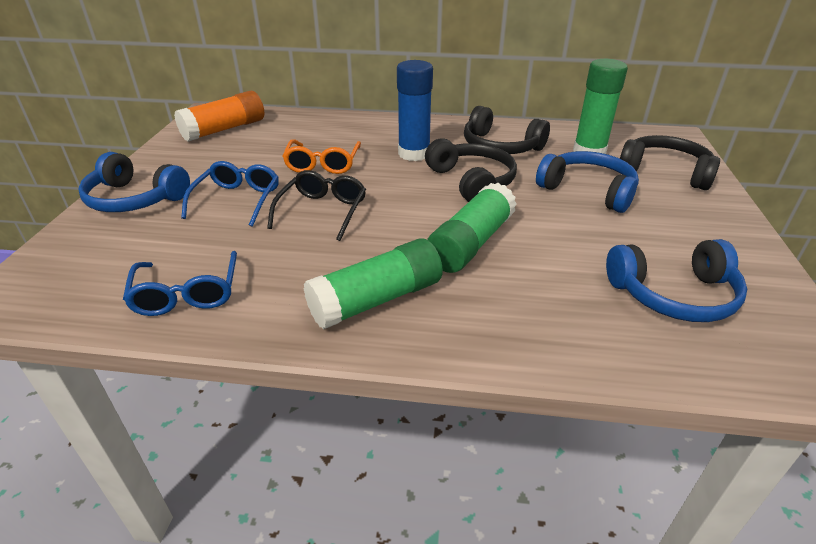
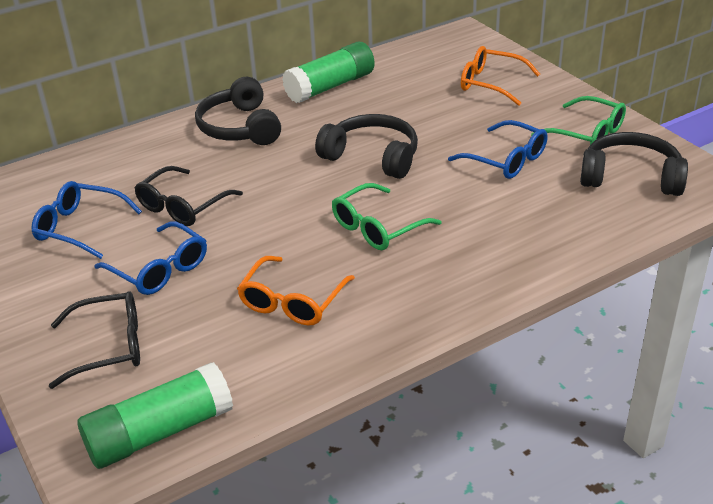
black glasses: [267,170,366,241] = 1 -> [49,291,140,389] [135,166,243,226] = 2
blue glasses: [123,251,237,316] [181,161,279,227] = 2 -> [32,181,142,259] [94,221,207,295] [448,120,548,179] = 3
blue glue stick: [397,60,433,161] = 1 -> none = 0
blue headphones: [78,152,190,212] [536,151,639,213] [606,239,747,322] = 3 -> none = 0
green glasses: none = 0 -> [332,183,441,250] [531,96,626,145] = 2
green glue stick: [304,239,443,330] [427,183,517,273] [573,59,628,154] = 3 -> [77,362,233,469] [282,41,375,103] = 2
orange glasses: [283,140,361,174] = 1 -> [237,256,355,326] [461,46,540,106] = 2
orange glue stick: [174,91,264,142] = 1 -> none = 0

